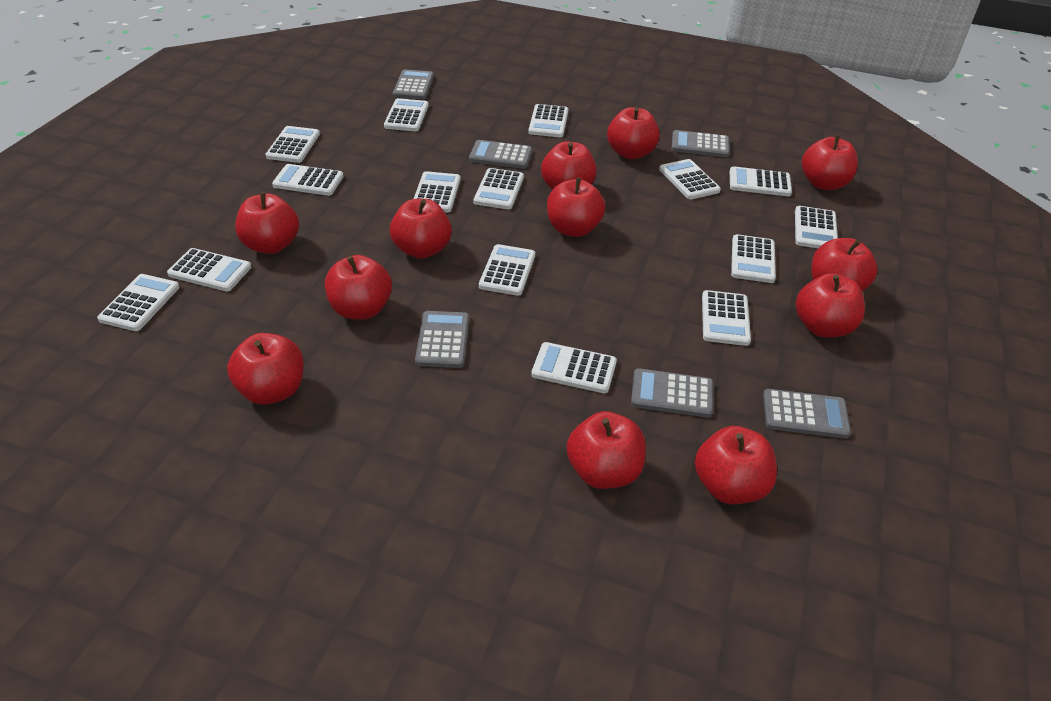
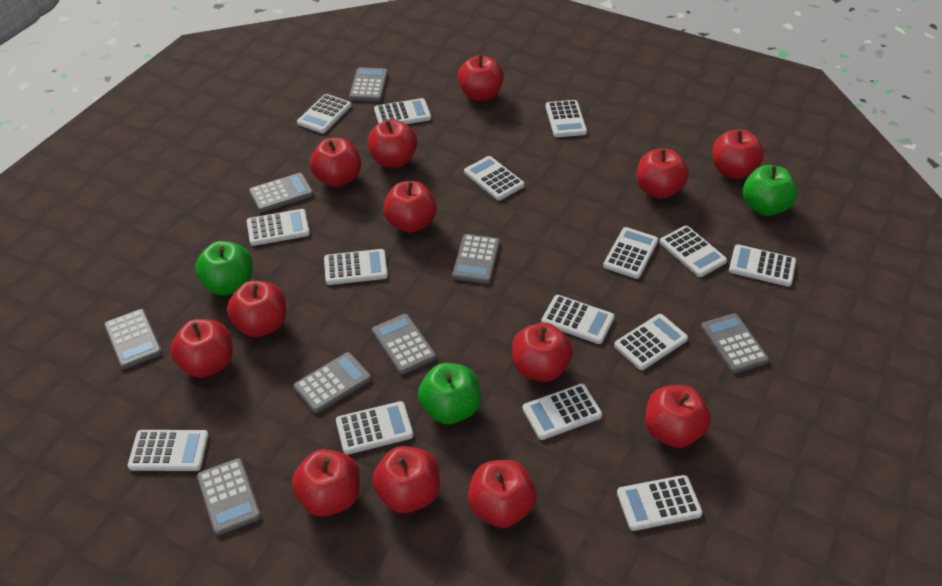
green apple: none = 0 -> [195,241,253,296] [418,363,481,424] [743,165,797,216] = 3
grey calculator: [393,70,434,99] [415,311,469,368] [469,140,532,169] [631,368,713,418] [671,130,730,157] [763,389,851,438] = 6 -> [104,309,162,369] [197,458,261,535] [249,173,314,213] [293,352,371,413] [349,67,388,102] [372,314,436,375] [452,234,500,284] [701,313,769,373] = 8
red apple: [227,333,304,405] [235,192,299,254] [325,255,392,320] [390,199,452,259] [541,141,596,190] [547,178,605,237] [567,411,646,489] [607,107,660,159] [695,426,777,504] [796,273,865,337] [802,135,858,190] [811,238,878,291] = 12 -> [170,319,233,378] [227,280,286,337] [292,449,360,517] [310,138,361,187] [368,119,417,168] [372,446,440,513] [383,181,437,233] [458,54,504,101] [468,460,537,528] [512,322,573,382] [637,148,689,199] [645,385,711,448] [712,129,764,179] = 13

